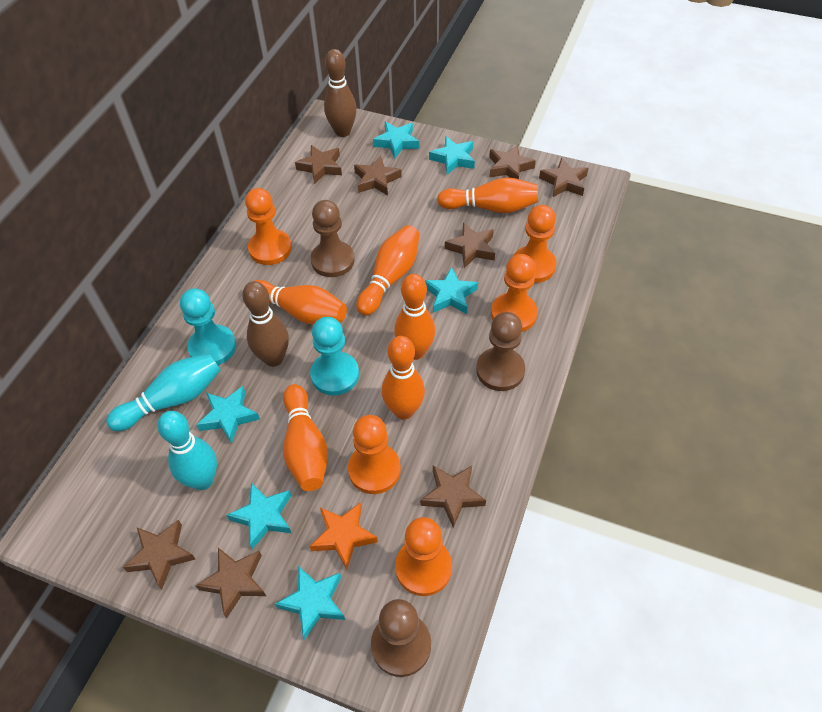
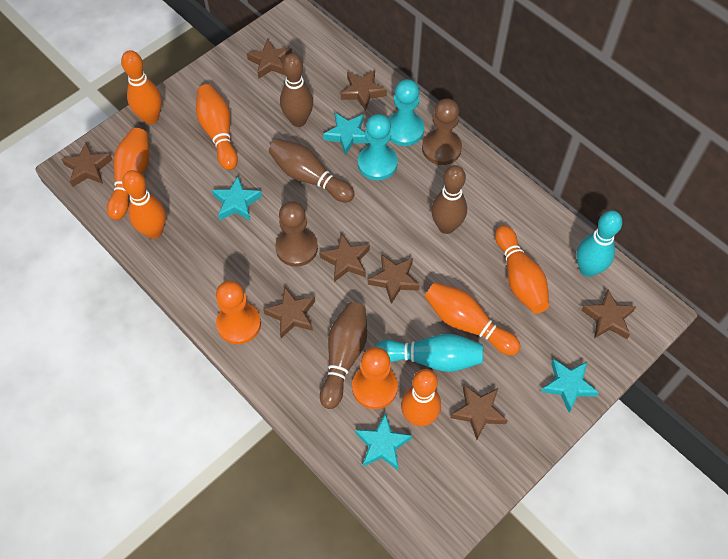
brown bowling pin: [242,281,289,367] [324,49,357,137] = 2 -> [269,139,355,202] [280,53,313,127] [320,302,367,409] [431,165,467,234] = 4
brown pawn: [311,200,354,277] [371,599,431,677] [476,312,525,391] = 3 -> [275,201,318,267] [422,99,462,165] = 2
orange bowling pin: [254,280,347,324] [283,384,328,491] [356,225,420,316] [382,336,425,419] [394,274,435,360] [437,177,538,213] = 6 -> [107,128,150,220] [121,50,162,124] [122,170,166,239] [196,84,238,170] [401,369,441,426] [425,282,520,355] [495,225,549,314] = 7
orange pawn: [245,188,292,265] [348,415,401,494] [395,517,452,596] [491,254,538,332] [513,205,557,283] = 5 -> [216,281,261,344] [352,347,398,409] = 2
orange star: [310,502,378,570] = 1 -> none = 0
turquoise star: [197,386,260,444] [227,483,291,549] [275,566,345,640] [373,122,419,159] [425,267,478,314] [429,136,475,175] = 6 -> [212,176,262,221] [323,113,369,156] [355,413,412,470] [541,359,599,413] = 4

